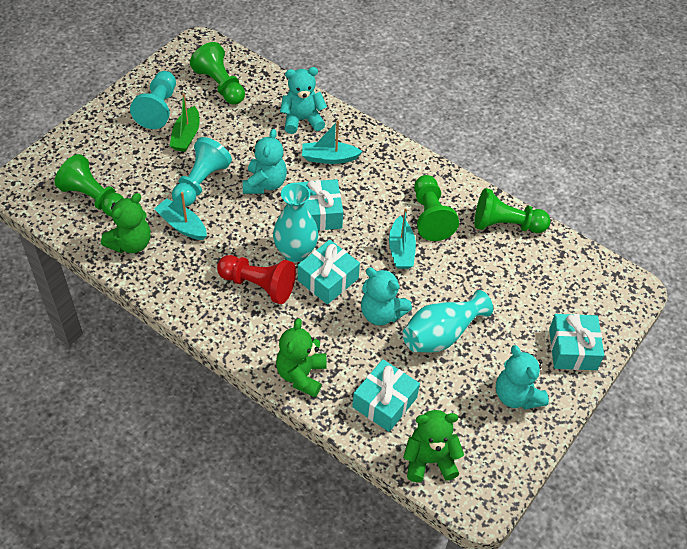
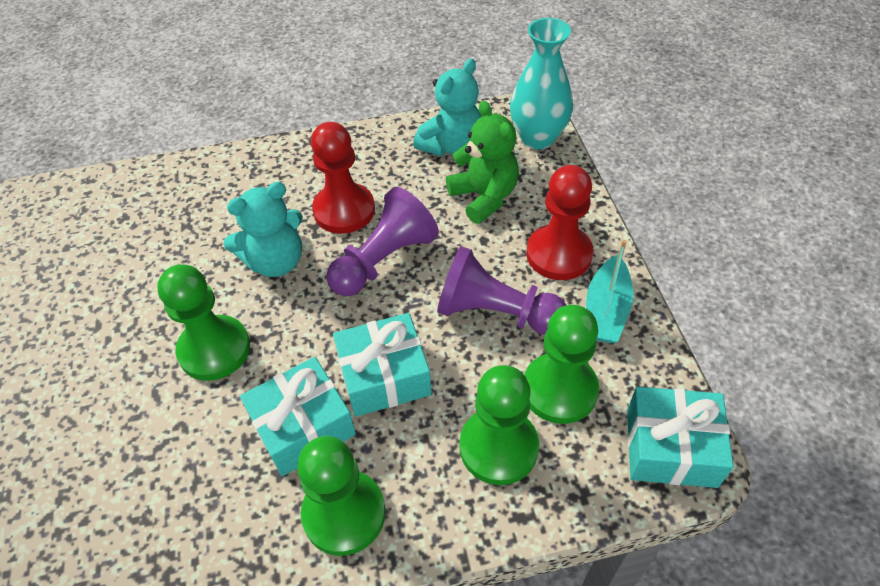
green boat: [170,93,200,152] = 1 -> none = 0
green teddy bear: [101,193,151,253] [276,318,327,398] [403,410,464,482] = 3 -> [446,101,519,224] = 1
purple pawn: none = 0 -> [326,187,439,296] [437,246,566,335] = 2
red pawn: [217,255,296,304] = 1 -> [311,122,375,234] [527,165,593,280] = 2
turquoise boat: [154,192,207,240] [302,120,363,164] [389,208,416,269] = 3 -> [586,240,633,343] = 1
turquoise gift: [298,179,343,231] [298,240,360,305] [352,359,420,432] [549,314,604,370] = 4 -> [240,357,356,476] [333,313,432,417] [627,386,734,488] = 3
turquoise pawn: [130,71,176,129] [172,137,232,207] = 2 -> none = 0
turquoise teddy bear: [243,129,287,194] [280,67,327,134] [361,267,412,325] [496,345,549,410] = 4 -> [224,182,303,277] [413,59,481,157] = 2
turquoise vase: [273,183,318,262] [403,290,493,352] = 2 -> [510,18,573,149] = 1

